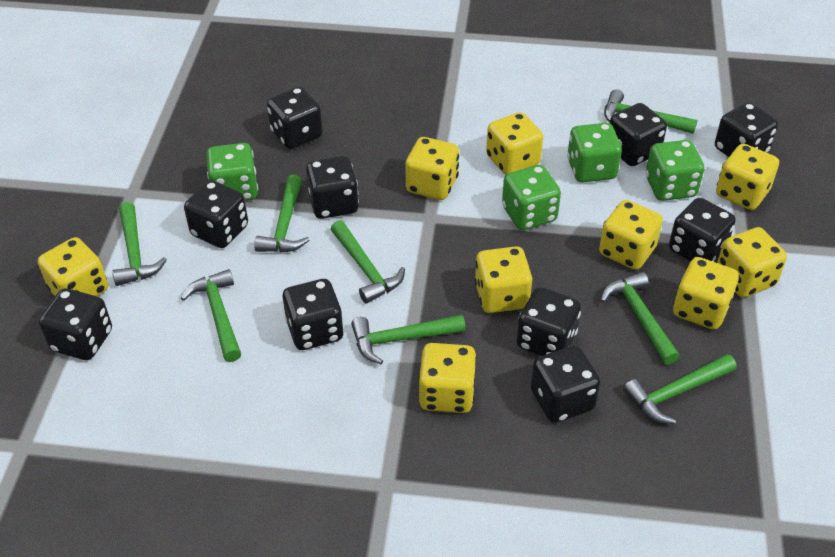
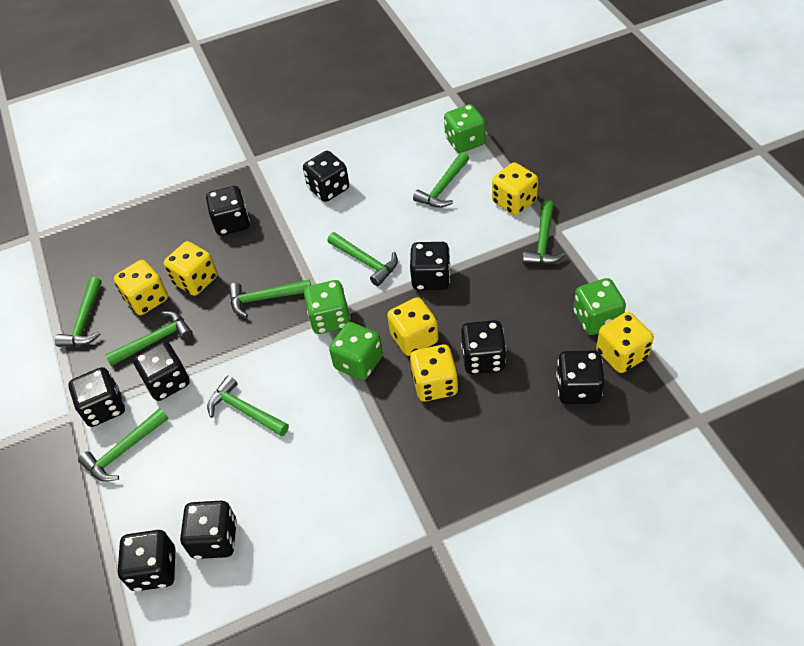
black dice: [39,288,112,360] [184,180,248,248] [267,87,323,149] [283,279,344,350] [306,156,359,219] [517,287,581,356] [530,346,600,423] [610,103,667,166] [669,198,736,262] [715,102,778,157] = 10 -> [68,367,125,427] [117,530,175,591] [133,341,190,401] [180,501,237,559] [206,186,250,236] [303,151,349,202] [410,242,450,290] [461,320,506,374] [556,351,605,404] = 9
yellow dice: [38,237,108,296] [405,137,459,200] [418,343,477,413] [474,246,532,313] [486,112,543,175] [599,200,663,270] [673,257,739,330] [716,144,779,210] [717,227,787,297] = 9 -> [114,260,168,315] [164,241,217,296] [387,297,439,356] [410,345,459,401] [492,162,538,215] [596,312,654,373] = 6

